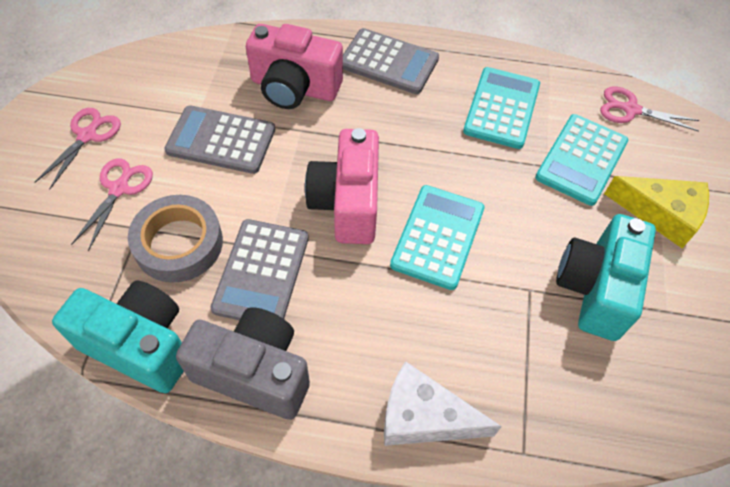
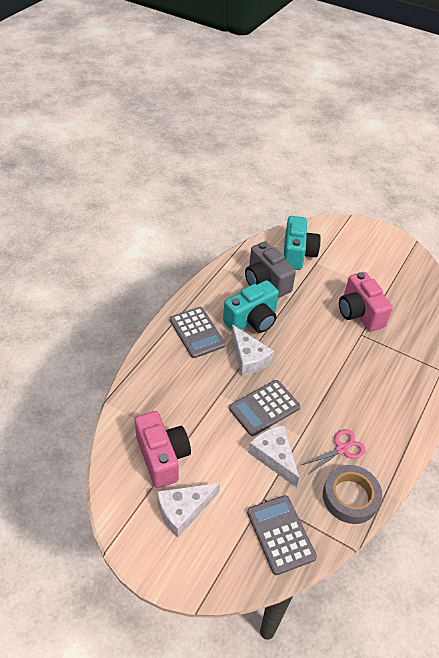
pink scissors: [35,108,121,189] [71,158,153,251] [600,87,700,132] = 3 -> [302,429,366,474] = 1
turquoise calculator: [390,185,485,290] [463,67,540,149] [535,114,628,206] = 3 -> none = 0
white cheese: [384,361,502,446] = 1 -> [157,483,220,537] [231,324,274,376] [248,425,299,487] = 3
yellow cheese: [604,176,709,248] = 1 -> none = 0

